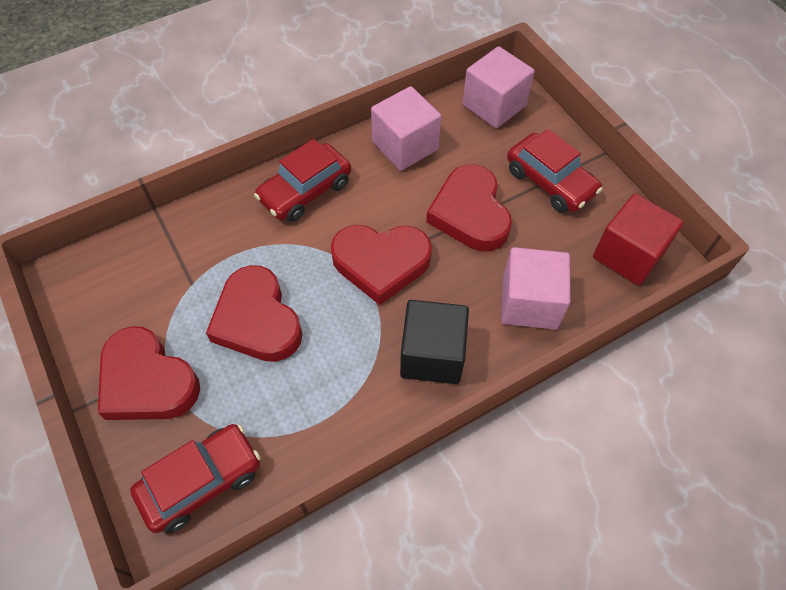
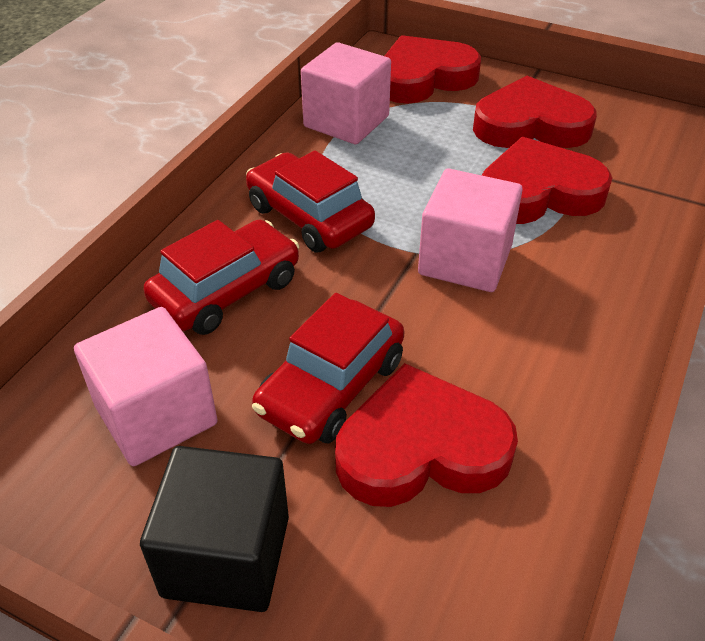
red cube: [593,194,684,286] = 1 -> none = 0

